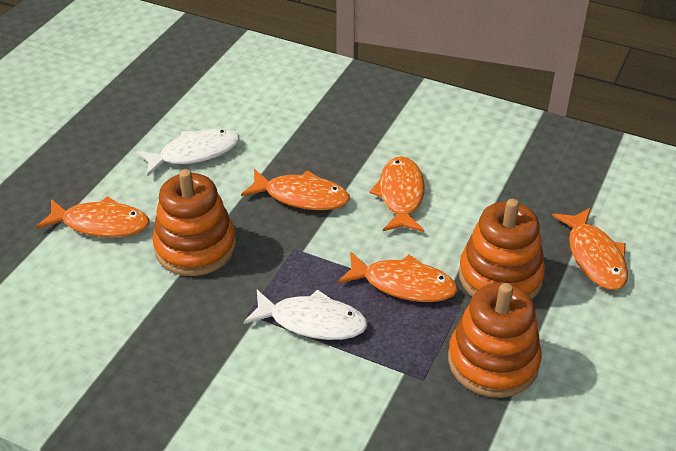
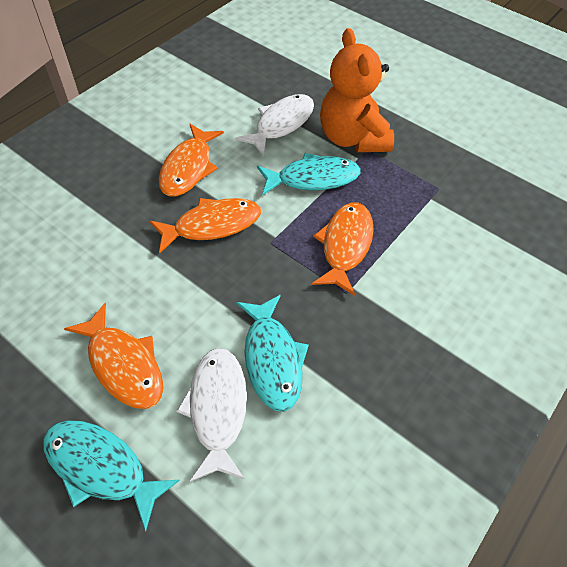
orange fish: [36,196,149,237] [241,169,350,210] [338,252,458,302] [370,156,425,232] [552,208,628,290] = 5 -> [64,303,164,409] [149,198,261,254] [159,124,224,196] [312,203,374,296] = 4
orange stacking toy: [152,169,236,276] [448,283,542,398] [459,199,545,299] = 3 -> none = 0
orange teddy bear: none = 0 -> [320,28,394,152] = 1
turquoise fish: none = 0 -> [43,420,180,531] [236,295,309,412] [257,153,361,196] = 3

